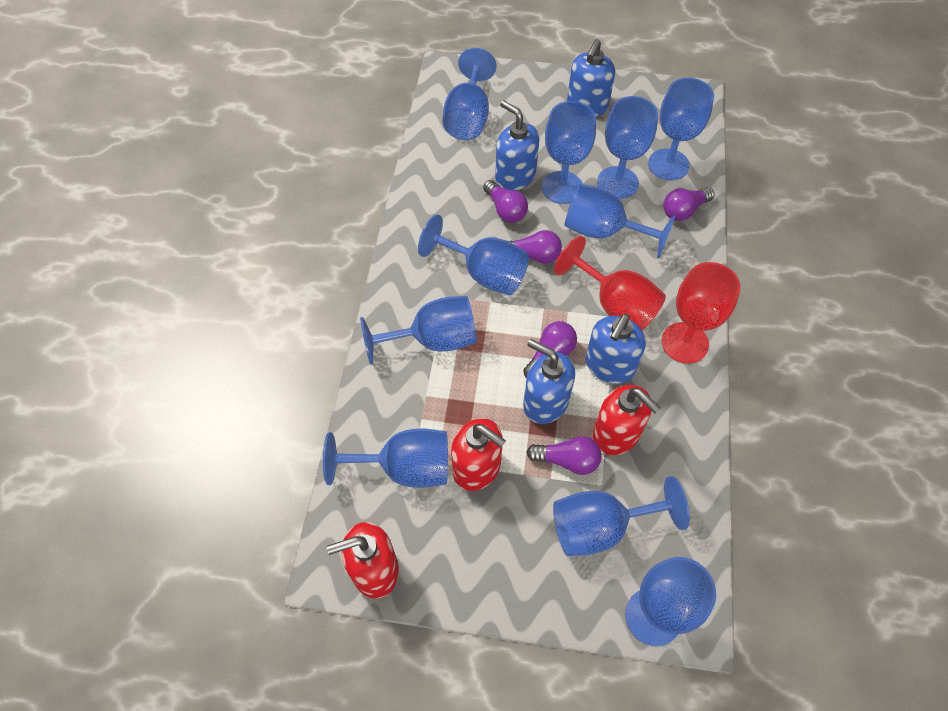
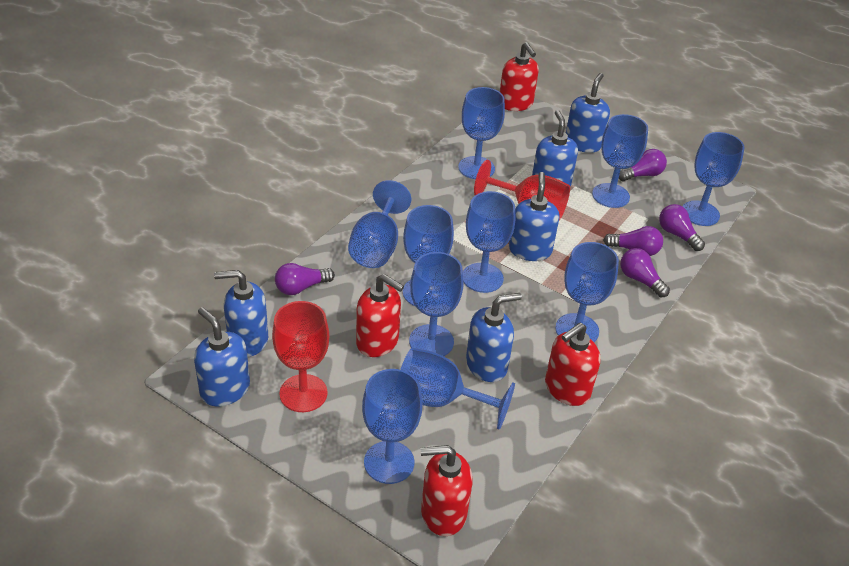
blue soap dispenser: [495,100,539,190] [523,339,575,424] [567,39,615,117] [585,314,646,384] = 4 -> [194,307,250,406] [214,270,268,357] [466,293,522,382] [509,172,560,261] [532,110,578,186] [566,73,610,153] = 6
red soap dispenser: [327,522,399,599] [451,418,506,491] [593,385,661,455] = 3 -> [356,274,404,357] [420,445,472,536] [500,42,539,111] [545,323,601,406] = 4

